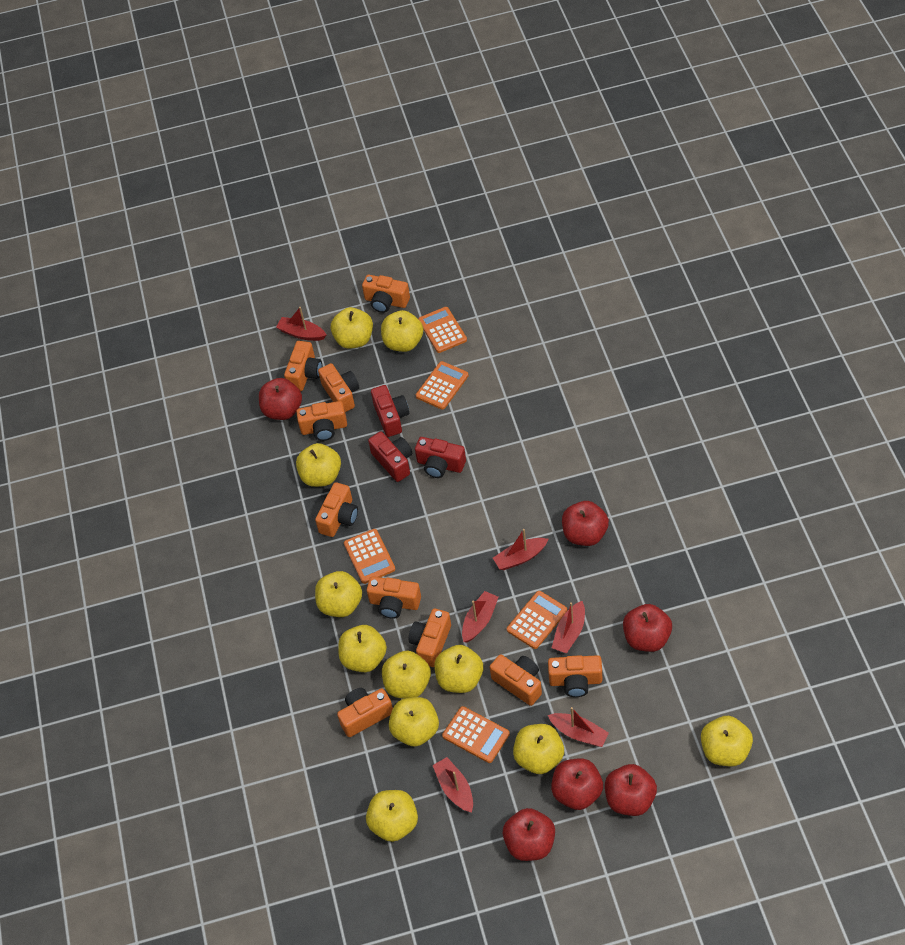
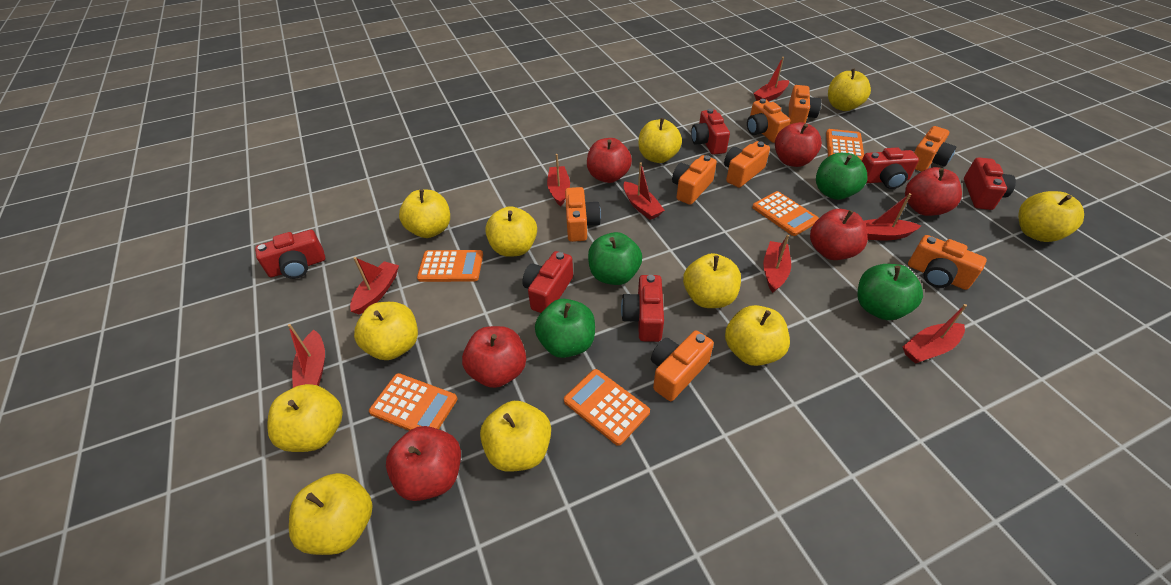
green apple: none = 0 -> [535,299,595,358] [588,232,642,285] [816,153,868,200] [857,264,923,320] = 4
orange camera: [284,341,322,391] [296,401,347,441] [315,482,358,537] [318,363,359,412] [337,688,393,737] [362,275,410,313] [367,576,421,619] [409,609,451,667] [490,655,542,706] [548,655,602,697] = 10 -> [565,187,601,242] [651,330,714,401] [672,155,717,205] [724,141,770,188] [747,99,791,143] [789,85,822,124] [908,235,987,290] [914,126,956,172] = 8
red boat: [276,307,326,341] [432,757,473,813] [462,591,498,642] [493,529,548,570] [548,707,609,747] [551,601,585,654] = 6 -> [288,324,325,388] [350,257,399,315] [547,154,570,206] [623,162,665,220] [753,57,789,101] [763,235,791,293] [864,193,921,240] [903,304,967,364] = 8
red camera: [368,431,412,482] [371,385,409,437] [415,437,466,478] = 3 -> [255,230,325,279] [522,251,573,313] [621,275,664,342] [691,109,730,155] [862,147,919,189] [964,157,1016,210] = 6

